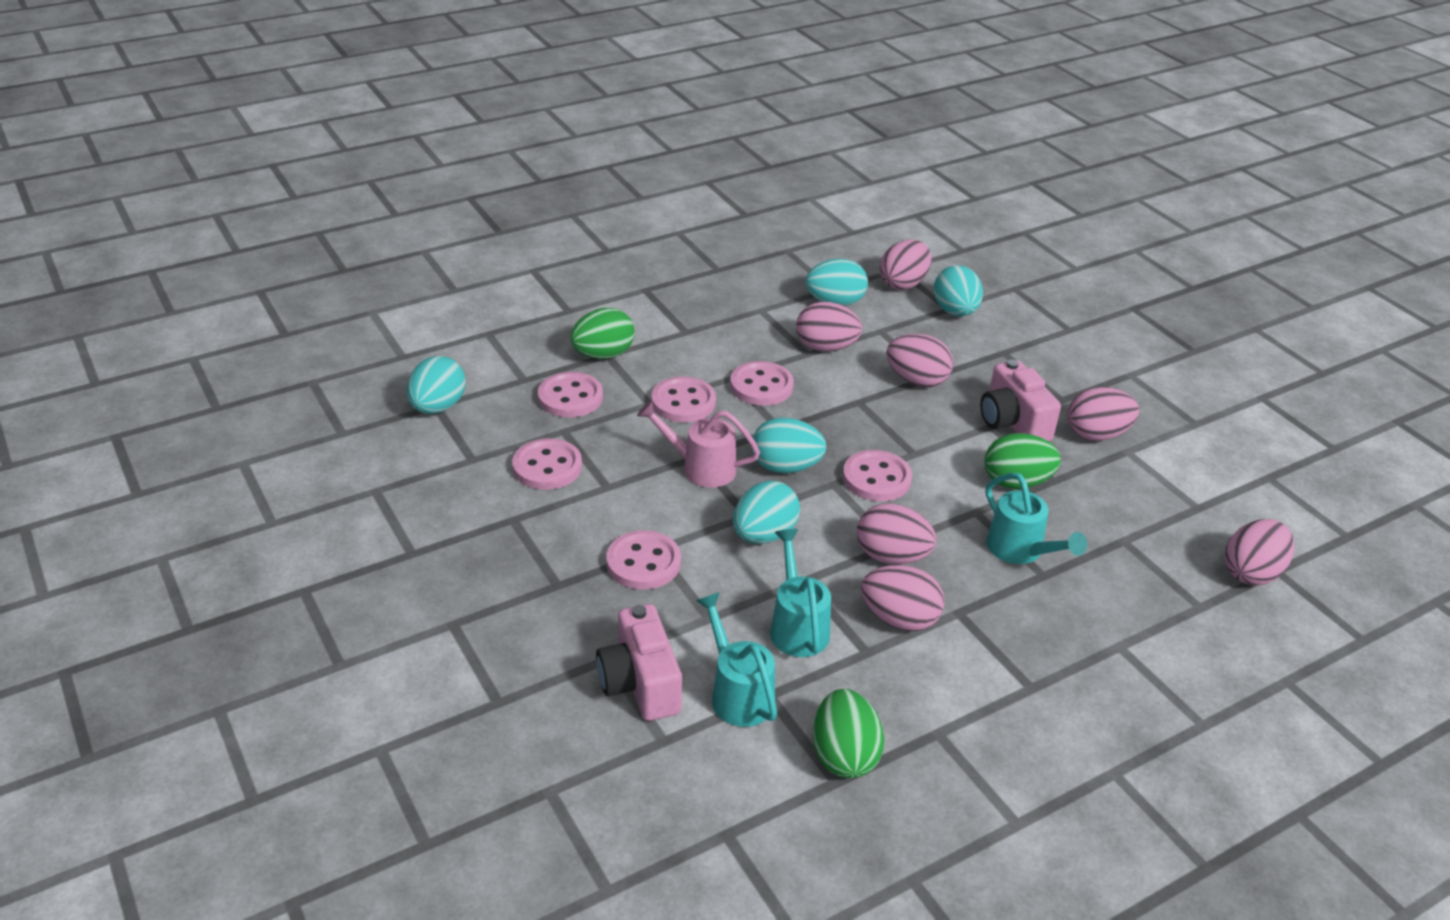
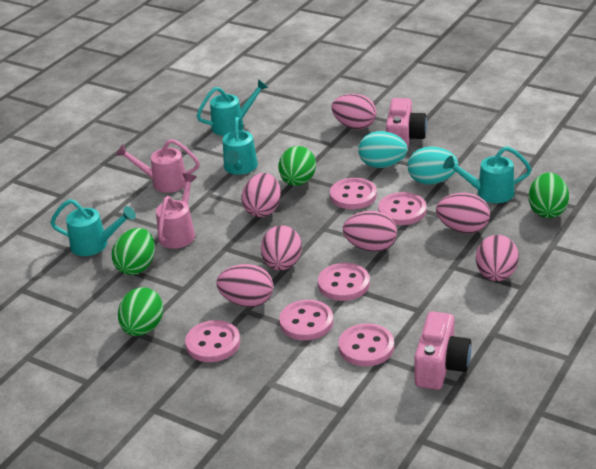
green egg: [570,308,635,359] [813,689,884,778] [985,433,1061,489] = 3 -> [112,228,155,275] [118,287,163,336] [278,146,316,186] [529,173,569,218] = 4
pink watering can: [637,400,760,488] = 1 -> [115,139,200,193] [156,173,197,249] = 2
turquoise egg: [406,356,466,414] [733,481,800,544] [752,418,826,473] [805,258,868,306] [933,265,983,317] = 5 -> [358,131,407,168] [408,146,458,185] = 2
turquoise watering can: [696,592,777,727] [770,529,831,657] [986,473,1087,564] = 3 -> [50,199,136,256] [197,79,268,136] [223,117,258,175] [443,146,532,203] = 4

